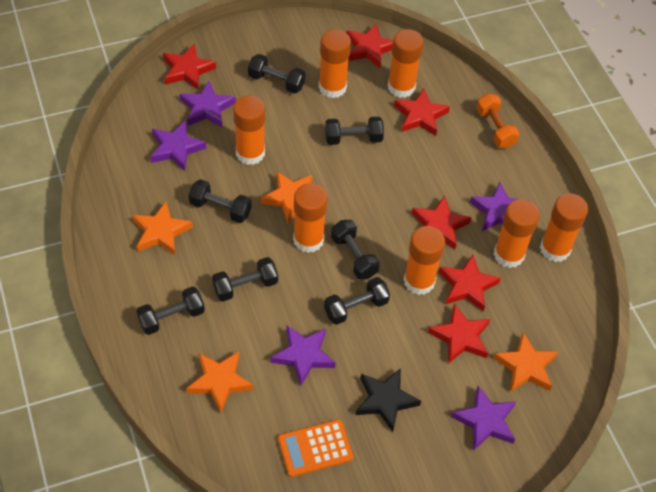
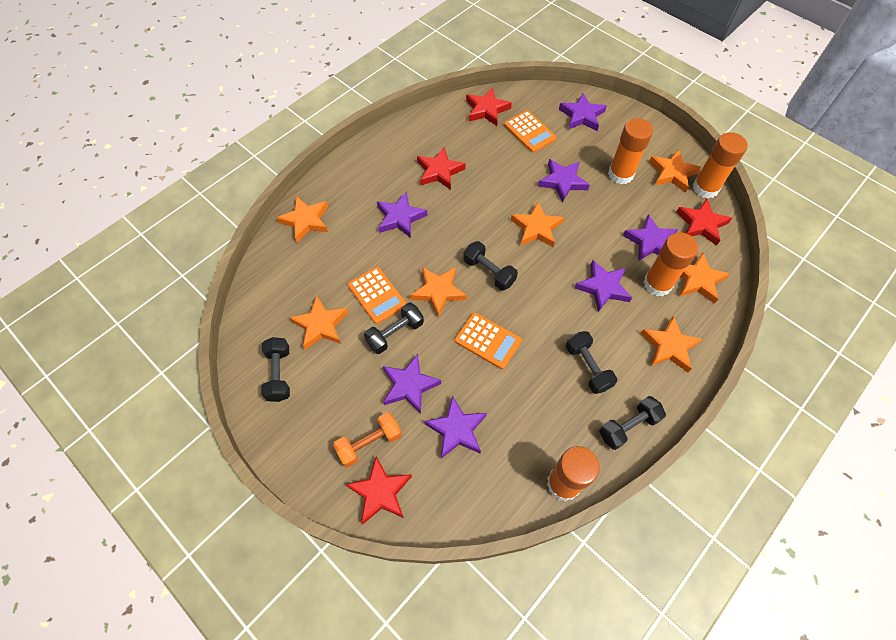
black dumbbell: [136,286,205,335] [189,179,251,223] [212,257,278,301] [248,54,305,94] [324,277,390,325] [325,117,384,145] [331,220,380,279] = 7 -> [261,337,290,402] [364,302,424,354] [463,241,518,291] [566,331,617,394] [599,396,666,450] = 5
black star: [356,368,421,432] = 1 -> none = 0
orange calculator: [278,419,353,477] = 1 -> [348,267,406,324] [455,312,522,369] [504,110,556,153] = 3
orange glue stick: [233,95,265,165] [293,183,328,253] [319,29,351,98] [388,29,423,98] [404,226,445,295] [494,199,539,268] [540,193,588,262] = 7 -> [547,446,600,501] [608,118,653,184] [643,232,698,296] [693,132,748,198] = 4
orange star: [132,201,193,255] [186,351,253,413] [261,172,312,223] [493,333,558,392] = 4 -> [277,196,328,243] [289,295,349,350] [410,267,467,318] [511,201,564,247] [640,316,703,372] [649,149,702,193] [680,252,730,304] = 7
purple star: [150,120,207,171] [180,81,236,128] [271,326,336,385] [451,386,516,451] [470,182,530,231] = 5 -> [377,192,427,238] [383,354,441,414] [424,396,487,459] [538,159,590,202] [559,93,607,131] [575,260,632,312] [623,215,678,261] = 7
red star: [163,44,216,90] [346,23,393,68] [394,88,450,136] [412,195,472,249] [428,304,490,364] [439,255,501,312] = 6 -> [345,456,412,525] [417,147,466,190] [466,88,512,126] [676,199,732,246] = 4

